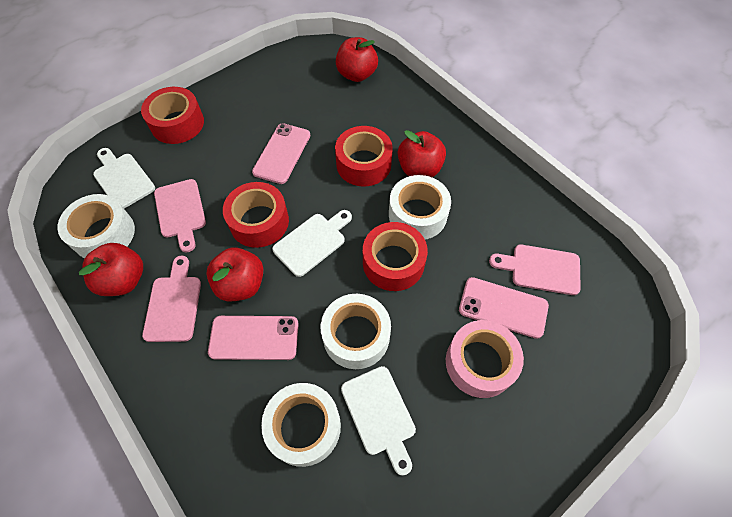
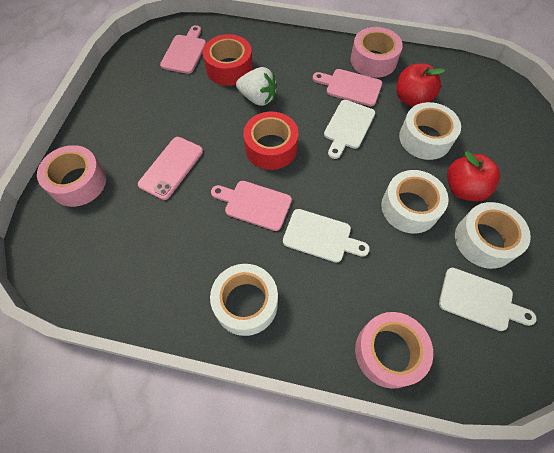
pink phone: [208,316,299,360] [252,123,311,184] [459,277,549,339] = 3 -> [138,137,203,200] = 1
pink tape: [446,320,524,398] = 1 -> [37,145,106,207] [351,27,403,78] [355,312,433,389] = 3
red apple: [79,243,143,296] [206,247,264,301] [336,37,378,82] [398,130,446,177] = 4 -> [396,63,445,107] [447,151,500,201] = 2
red tape: [141,87,204,144] [223,182,289,248] [335,126,393,187] [363,222,428,291] = 4 -> [203,34,253,86] [243,112,298,170] = 2
white strawberry: none = 0 -> [236,67,277,106] = 1

